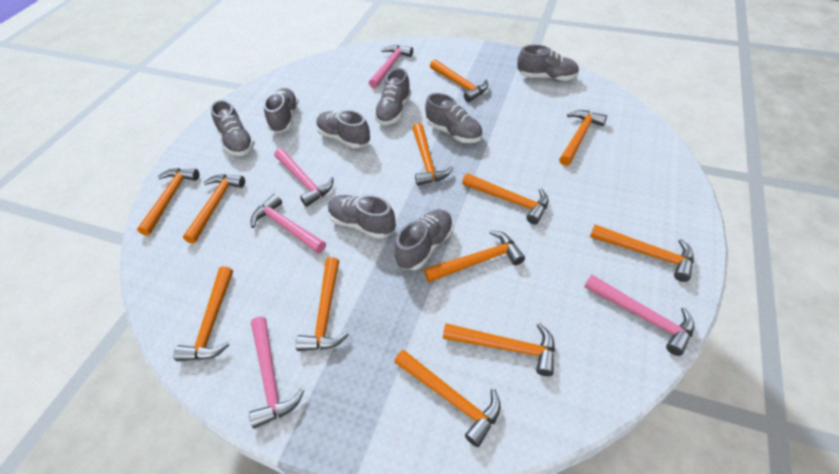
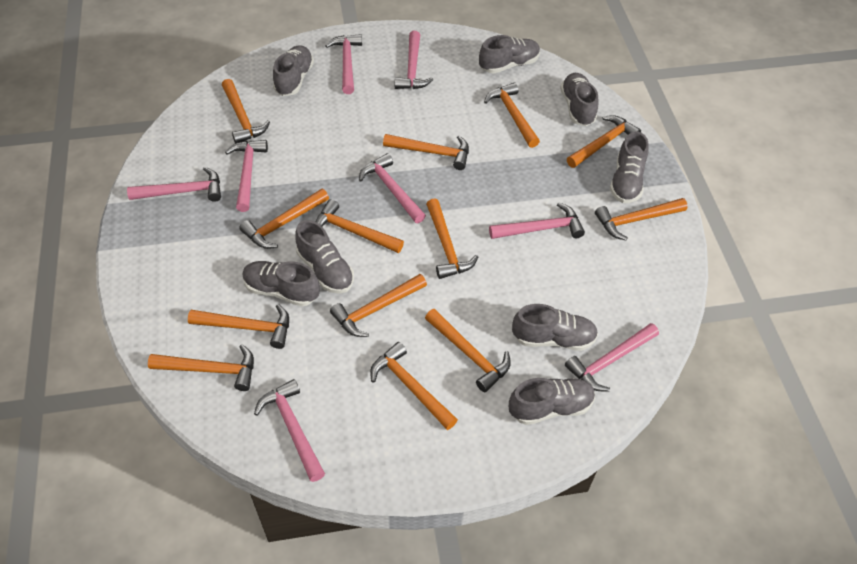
orange hammer: [137,168,199,236] [173,266,233,361] [183,174,245,244] [295,257,349,351] [394,350,501,447] [412,123,453,186] [424,230,525,282] [430,59,488,102] [443,323,555,376] [462,173,549,224] [559,110,607,166] [590,224,694,282] = 12 -> [148,344,254,391] [188,304,289,349] [222,79,270,143] [239,188,329,249] [315,199,404,253] [330,274,427,337] [370,342,458,430] [383,134,469,170] [425,309,511,392] [426,199,478,279] [484,83,540,148] [567,115,641,168] [595,198,688,240] = 13
pink hammer: [249,317,304,429] [251,194,326,253] [274,148,334,207] [369,45,413,89] [584,275,694,356] = 5 -> [127,167,221,202] [225,140,268,212] [254,379,325,482] [325,34,362,94] [359,153,426,223] [395,31,433,89] [489,202,585,239] [565,323,659,391] = 8

